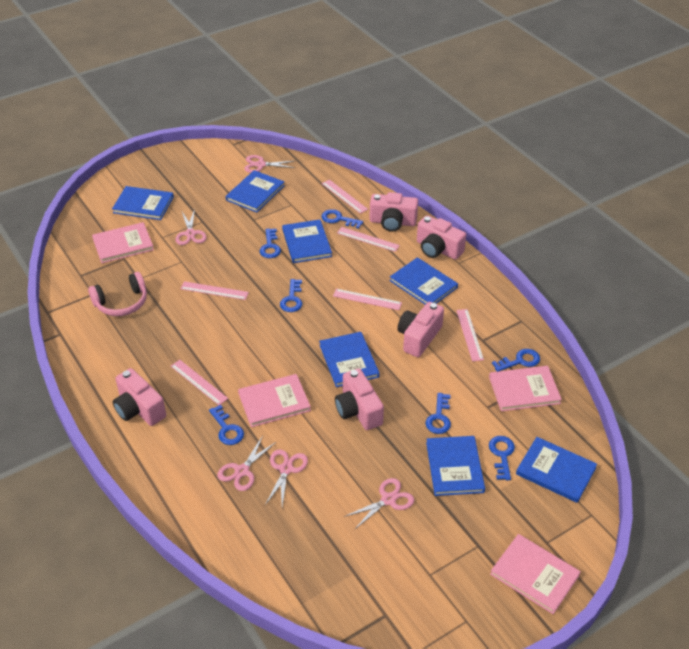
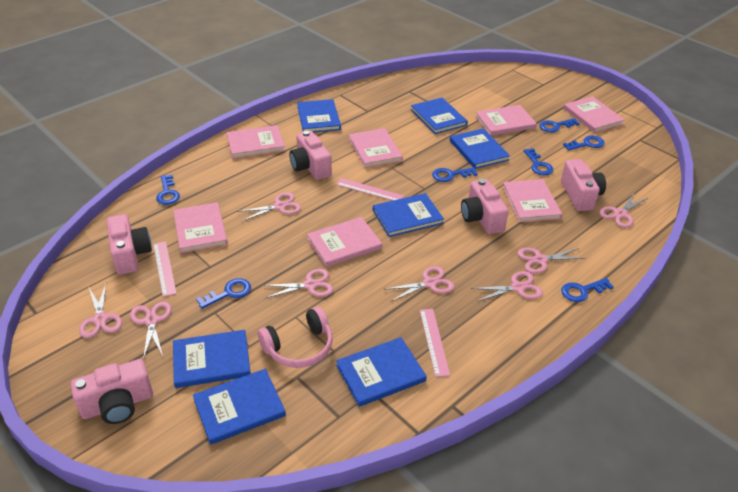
pink book: [92,222,154,263] [238,374,311,427] [489,366,562,411] [490,534,581,614] = 4 -> [173,202,228,253] [227,125,285,158] [307,217,382,267] [349,128,403,168] [475,105,537,136] [503,179,562,223] [563,96,625,133] = 7
pink ruler: [171,360,228,405] [180,281,249,300] [322,180,368,214] [333,288,402,310] [337,227,400,252] [456,309,484,361] = 6 -> [153,241,177,297] [336,178,404,201] [420,309,450,377] = 3
pink scissors: [175,209,207,245] [217,436,276,491] [245,155,295,173] [265,449,308,507] [344,478,414,530] = 5 -> [79,284,122,338] [130,301,171,360] [237,192,301,221] [262,269,333,299] [386,266,454,301] [471,271,543,301] [517,247,586,274] [599,192,648,228] = 8

